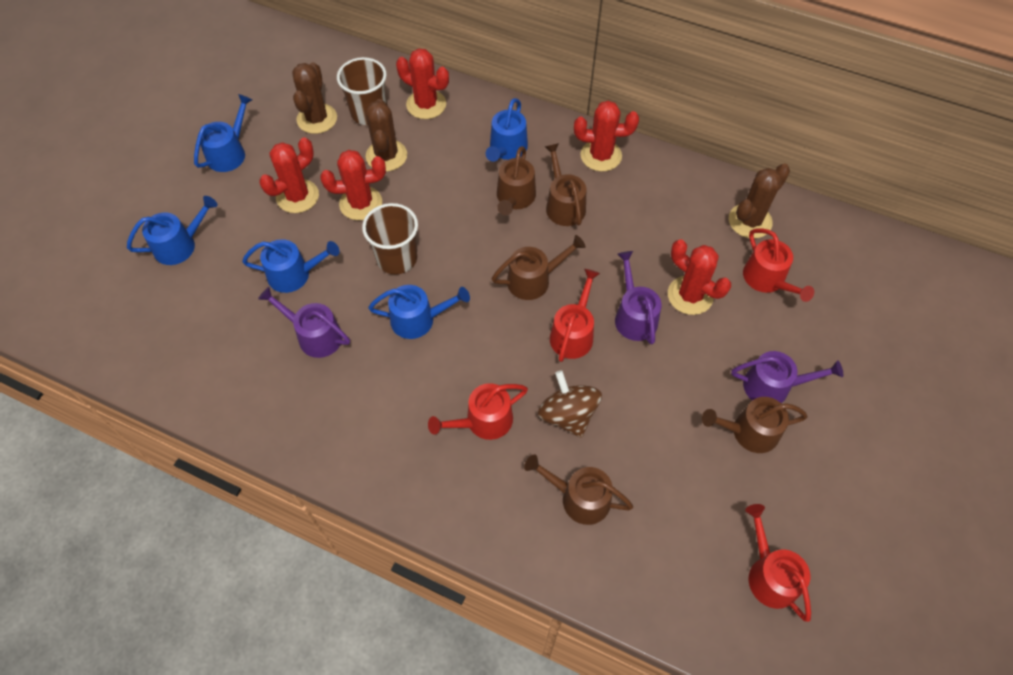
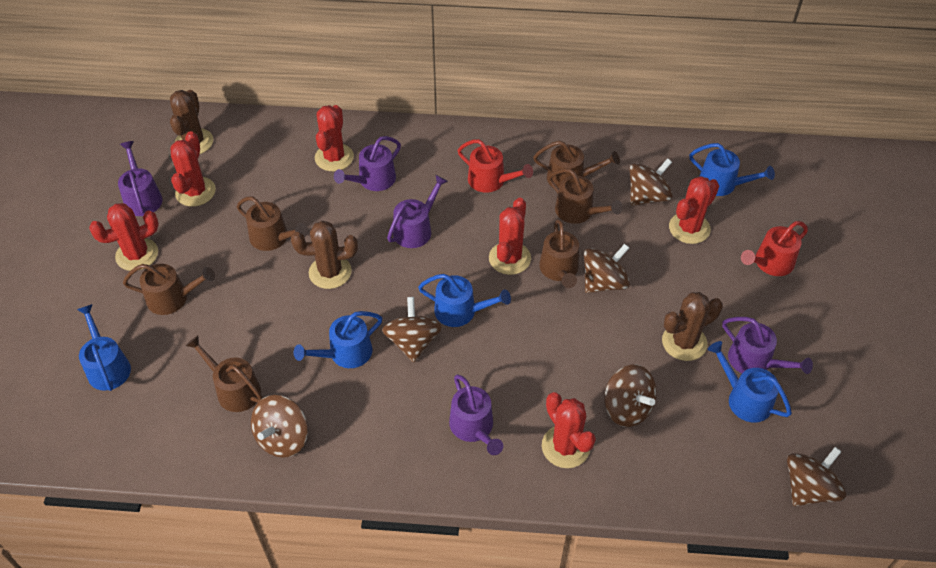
brown cup: [337,57,387,125] [362,203,418,274] = 2 -> none = 0
brown spinning top: [538,370,602,438] = 1 -> [251,395,308,458] [382,297,442,363] [584,244,630,293] [604,364,657,427] [629,158,673,206] [787,447,846,506] = 6
brown watering can: [492,235,586,300] [497,146,536,215] [524,454,633,525] [545,143,586,226] [702,397,808,453] = 5 -> [123,264,215,315] [186,335,263,412] [237,196,308,251] [533,140,620,188] [539,219,579,288] [548,168,622,224] = 6
purple watering can: [258,287,350,358] [615,251,661,345] [731,351,843,403] = 3 -> [118,141,162,216] [334,136,401,191] [387,175,448,248] [449,374,503,455] [722,317,813,374] = 5
red cactus: [259,137,319,213] [320,150,386,220] [396,48,449,119] [574,100,639,172] [668,239,731,315] = 5 -> [89,203,159,271] [170,131,216,206] [315,105,354,171] [489,198,531,275] [542,392,596,468] [669,176,719,244] = 6
red watering can: [428,383,528,440] [550,269,600,362] [743,228,814,302] [745,504,811,622] = 4 -> [458,139,533,193] [741,221,808,276] = 2

